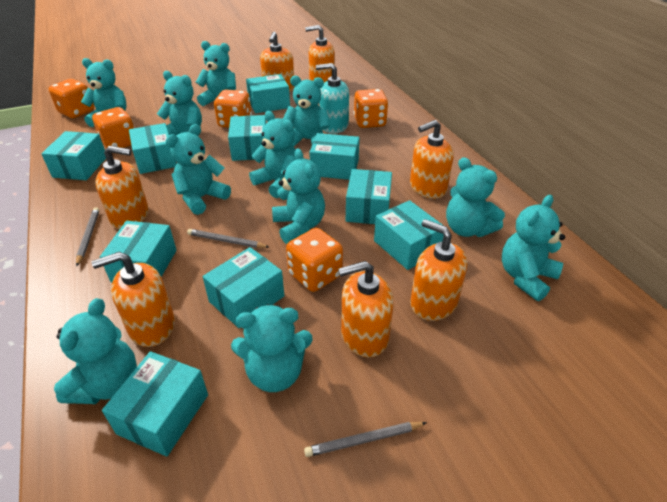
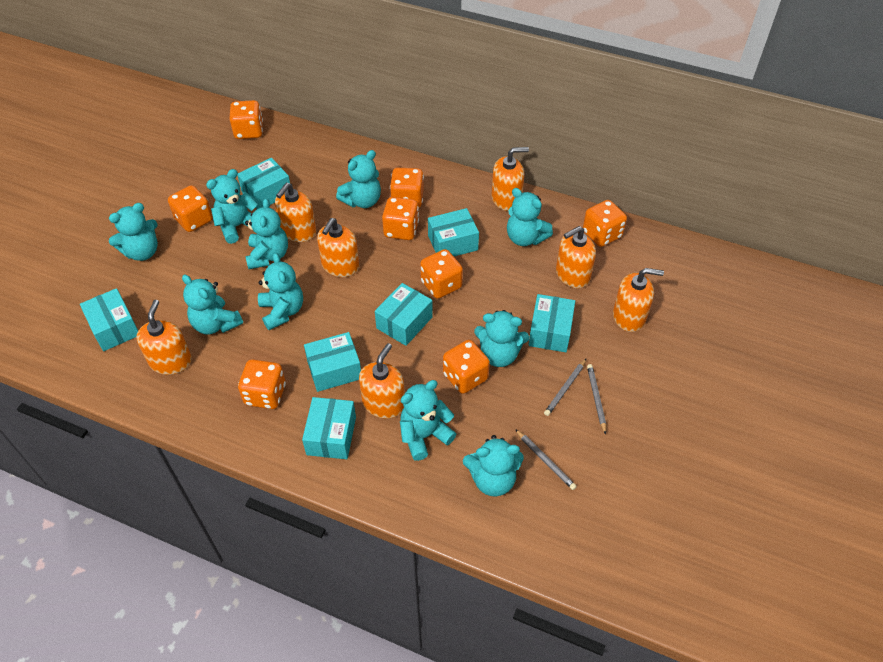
orange dice: [49,79,94,118] [92,107,135,148] [214,90,252,128] [286,228,343,292] [354,89,388,128] = 5 -> [168,185,213,232] [229,100,263,139] [238,360,286,409] [382,197,419,240] [390,168,424,208] [420,249,463,299] [443,340,490,394] [583,200,627,247] = 8
turquoise box: [41,131,106,180] [100,221,177,283] [102,351,208,457] [129,123,177,174] [203,247,284,328] [228,115,266,161] [246,74,290,113] [309,133,359,180] [346,169,392,224] [374,200,444,270] = 10 -> [80,288,138,351] [237,158,290,209] [302,397,356,459] [304,332,361,392] [375,283,433,346] [428,208,479,256] [528,294,575,352] = 7
turquoise soap dispenser: [316,63,349,134] = 1 -> none = 0
turquoise teddy bear: [54,298,137,404] [81,58,127,127] [157,71,202,135] [166,124,231,215] [196,41,236,106] [231,304,313,392] [249,111,296,198] [272,148,325,244] [283,76,330,147] [446,157,505,237] [502,195,565,301] = 11 -> [109,203,158,261] [182,274,243,334] [206,169,258,244] [245,198,288,269] [258,253,303,330] [336,150,381,208] [400,380,456,461] [463,435,524,496] [474,310,529,367] [507,188,553,246] = 10

